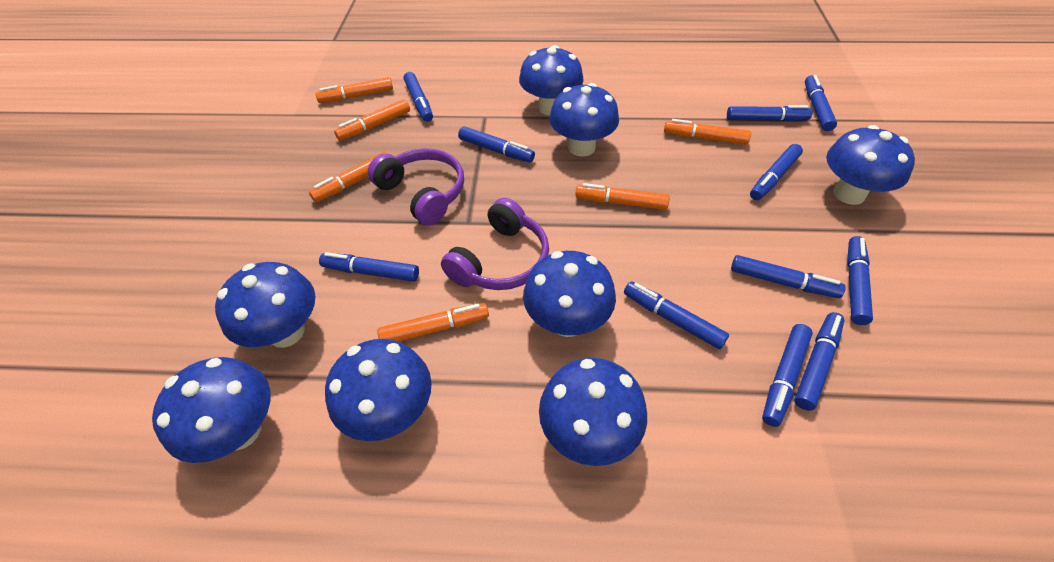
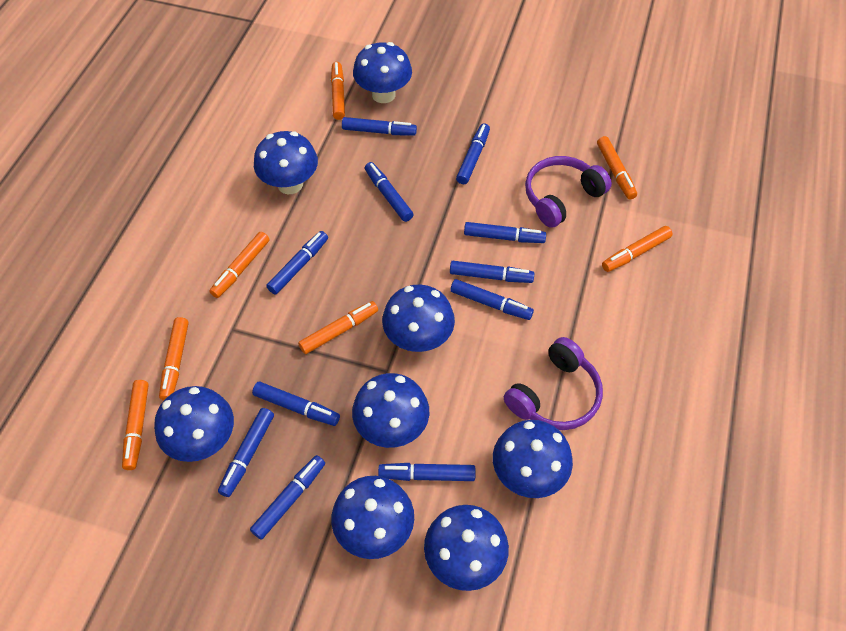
orange marker: [309,151,388,202] [315,77,393,103] [334,99,410,141] [377,303,489,342] [575,183,670,210] [664,119,751,145] = 6 -> [122,380,149,470] [159,317,189,400] [209,232,269,298] [298,301,378,354] [331,62,345,120] [597,136,637,200] [602,226,672,272] = 7

